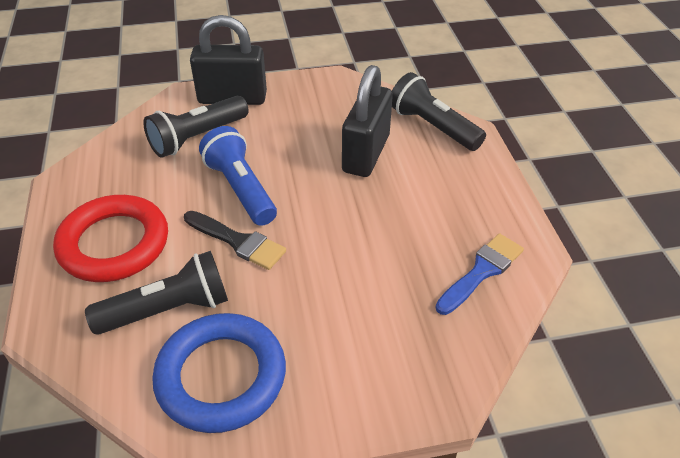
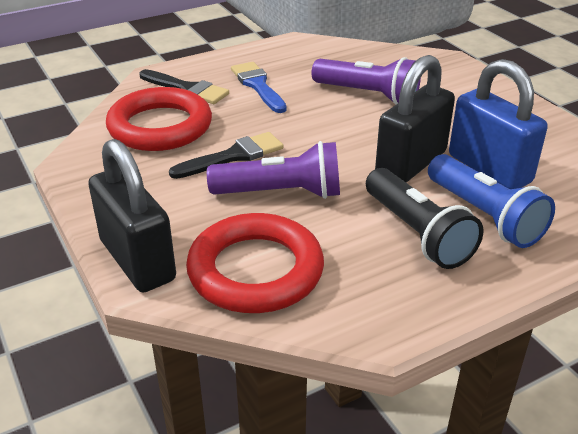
black brush: [184,211,286,270] = 1 -> [139,69,229,104] [169,132,284,179] = 2
black flashlight: [85,251,228,335] [143,96,249,158] [392,72,486,151] = 3 -> [366,168,483,269] = 1
blue padlock: none = 0 -> [449,59,548,189] = 1
blue ring: [152,313,286,433] = 1 -> none = 0
purple flashlight: none = 0 -> [207,141,340,199] [311,57,421,105] = 2
red ring: [53,195,168,282] = 1 -> [106,87,212,151] [186,213,324,313] = 2

